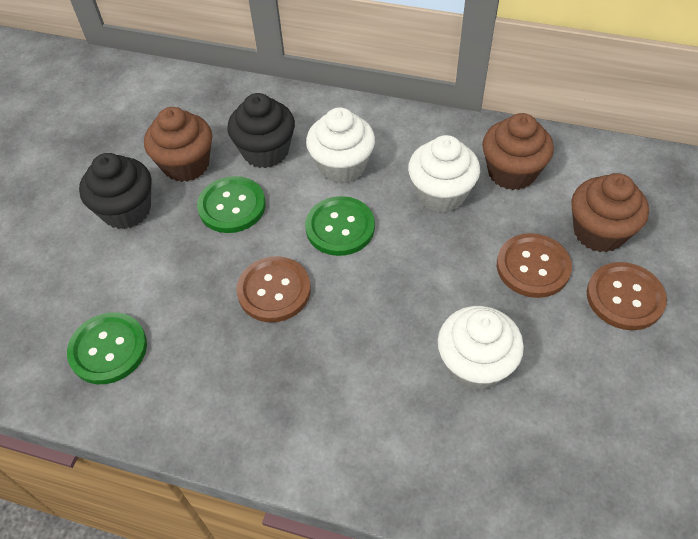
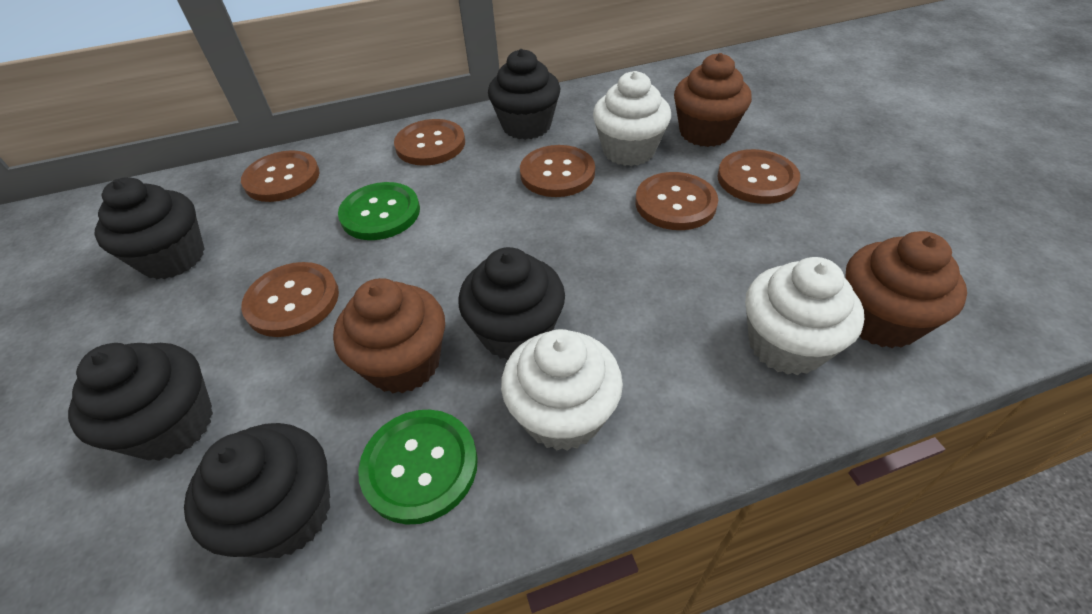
black cupcake: [79,153,152,229] [227,93,295,168] = 2 -> [68,343,213,461] [95,177,205,279] [184,423,330,558] [459,247,565,360] [488,49,561,140] = 5
brown button: [236,256,311,322] [497,233,572,298] [587,262,667,330] = 3 -> [241,150,320,202] [241,262,339,337] [394,119,465,166] [520,145,595,197] [635,172,718,230] [717,149,800,204] = 6
green button: [67,312,147,384] [197,176,266,233] [305,196,375,256] = 3 -> [338,182,420,240] [358,410,478,525] = 2

